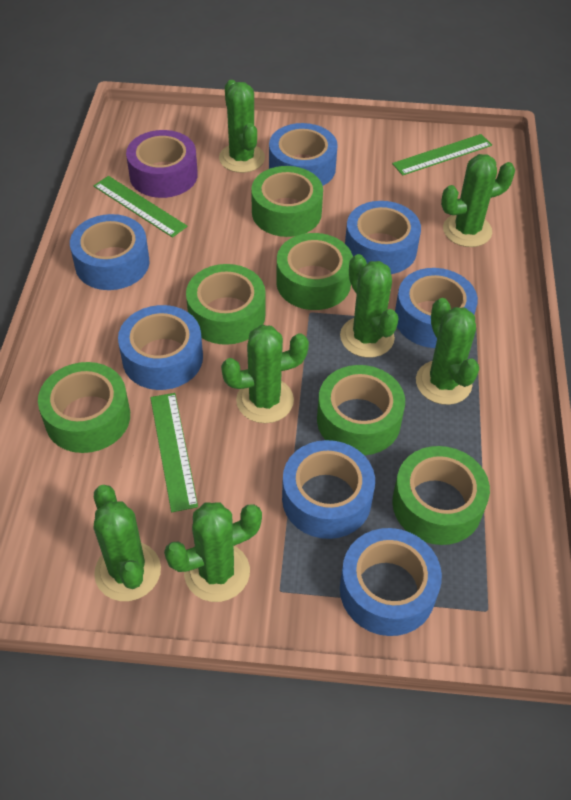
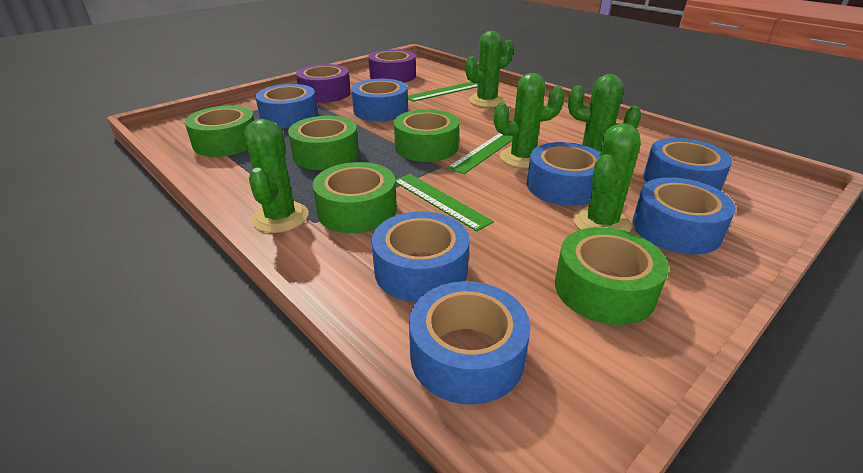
green cactus: [94,485,161,601] [164,502,262,602] [219,80,265,173] [221,325,309,423] [340,254,399,358] [416,298,479,405] [441,154,515,247] = 7 -> [244,119,309,233] [466,31,514,107] [494,73,565,168] [568,74,641,152] [573,123,641,232] = 5
green tape: [38,362,130,453] [186,264,265,345] [251,166,323,237] [276,233,353,310] [317,365,405,455] [392,446,490,545] = 6 -> [185,106,254,157] [288,116,359,170] [313,162,397,233] [394,109,459,162] [555,227,669,325] = 5
purple tape: [126,130,198,198] = 1 -> [296,64,351,103] [368,49,416,83] = 2

